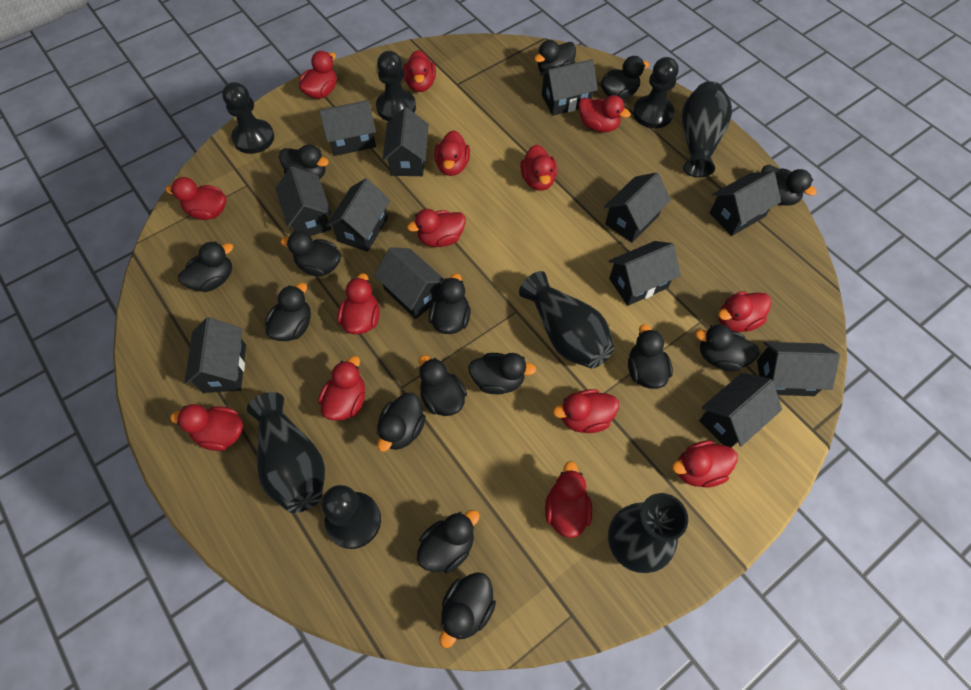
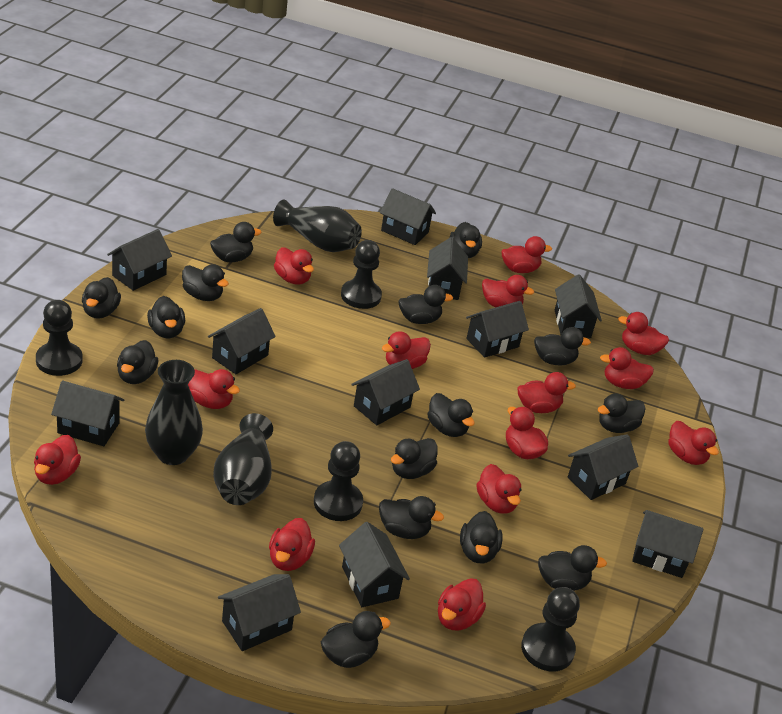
black vase: [247,392,325,513] [519,271,614,369] [608,493,688,573] [682,81,732,177] = 4 -> [145,360,203,465] [213,413,273,505] [273,200,362,252] = 3

